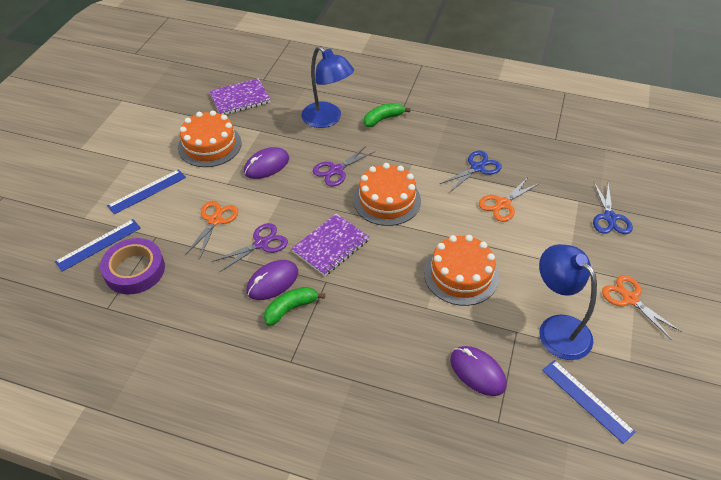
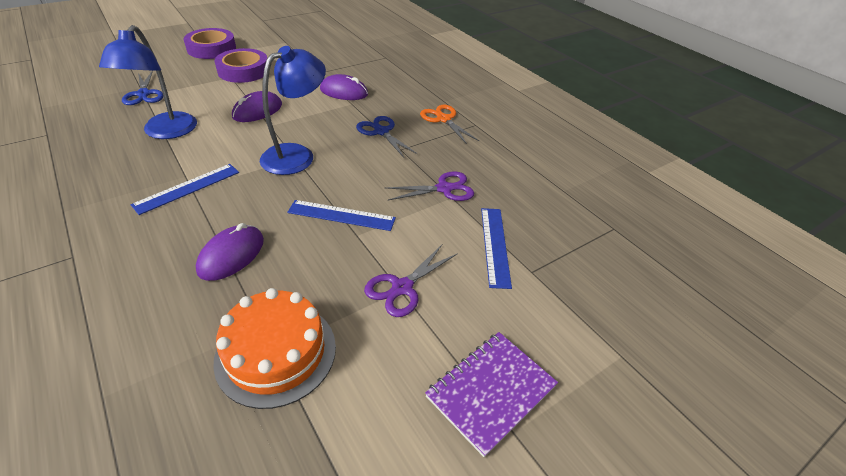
green banana: [264,287,325,326] [364,103,411,127] = 2 -> none = 0
orange cake: [178,110,242,167] [353,163,421,226] [424,235,499,306] = 3 -> [213,288,336,409] = 1
orange scissors: [185,201,238,258] [479,176,540,222] [602,275,682,340] = 3 -> [420,105,479,144] = 1
purple notebook: [209,78,271,115] [291,214,369,276] = 2 -> [425,332,558,457] = 1
purple tape: [100,238,165,294] = 1 -> [184,28,236,59] [214,48,267,83] = 2

